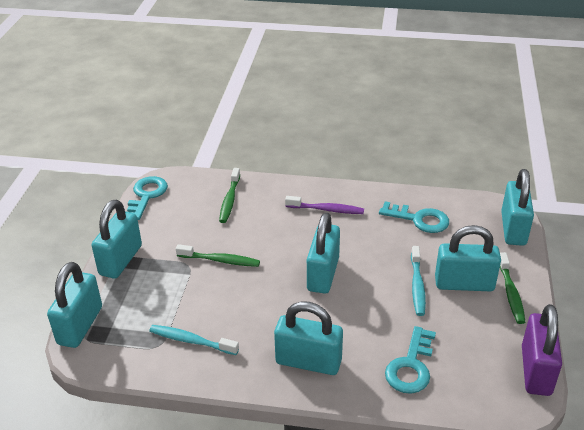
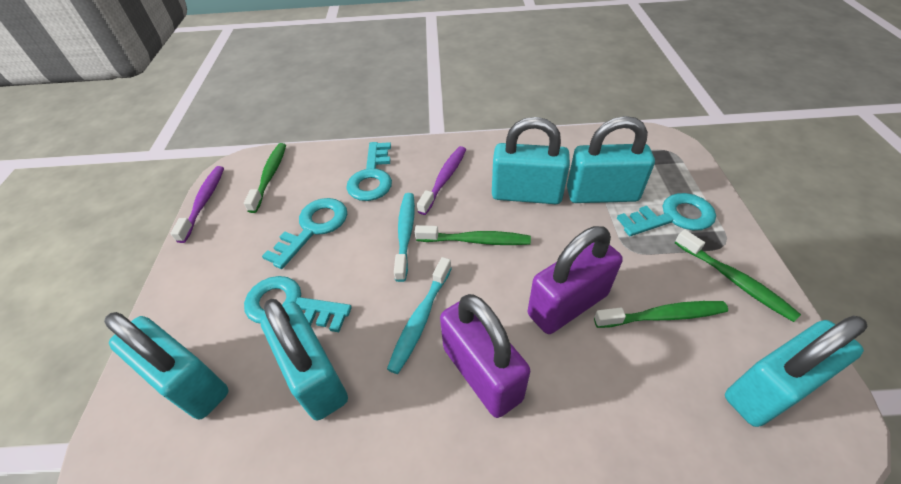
green toothbrush: [176,244,260,267] [219,168,240,223] [500,252,525,324] = 3 -> [244,143,286,213] [415,225,531,245] [594,301,728,328] [675,230,801,322] = 4
purple padlock: [522,304,562,396] = 1 -> [440,294,530,418] [528,226,623,334] = 2
purple toothbrush: [285,196,364,214] = 1 -> [170,166,224,243] [417,146,466,215] = 2
turquoise key: [127,176,168,220] [379,201,449,233] [385,326,436,394] = 3 -> [244,276,352,332] [262,198,347,269] [346,142,392,201] [617,193,716,236] = 4
turquoise padlock: [47,262,102,348] [92,200,142,279] [274,301,343,375] [307,213,340,294] [435,225,501,291] [501,169,534,246] = 6 -> [104,312,229,419] [260,299,348,421] [492,117,570,204] [567,116,655,203] [725,316,868,427] = 5

